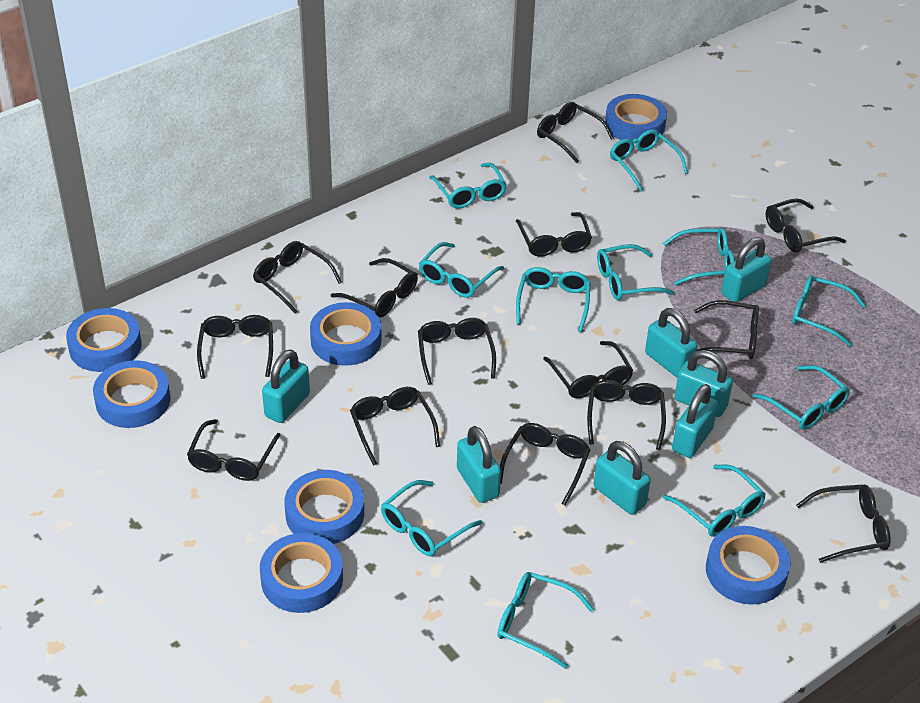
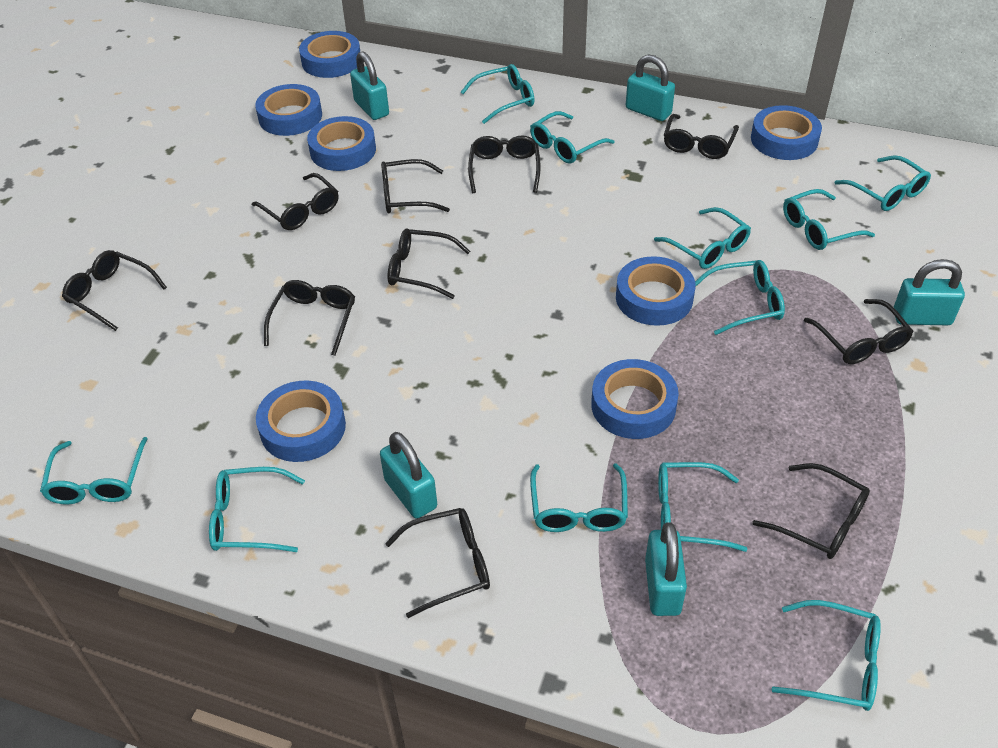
black glasses: [187,419,281,481] [197,315,273,379] [253,241,342,314] [331,258,418,318] [350,387,440,466] [418,318,496,385] [500,423,590,506] [516,212,592,257] [537,102,614,163] [543,341,633,398] [587,380,666,450] [694,300,759,359] [766,198,846,253] [796,485,891,563] = 14 -> [62,250,167,331] [252,173,339,230] [264,280,355,356] [381,159,450,213] [385,508,490,618] [387,229,470,299] [468,135,541,193] [664,114,739,159] [752,463,870,559] [804,299,914,364] = 10
turquoise padlock: [262,349,310,423] [457,426,501,503] [594,441,651,515] [645,308,697,378] [672,384,718,458] [674,350,733,417] [721,237,772,302] = 7 -> [350,51,389,120] [380,432,437,518] [626,55,675,121] [645,523,687,616] [894,259,965,325] = 5

